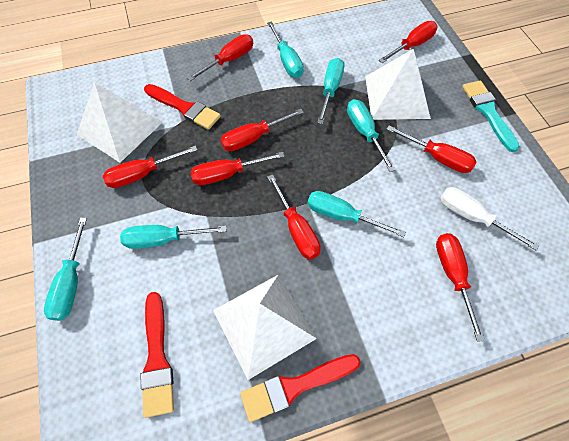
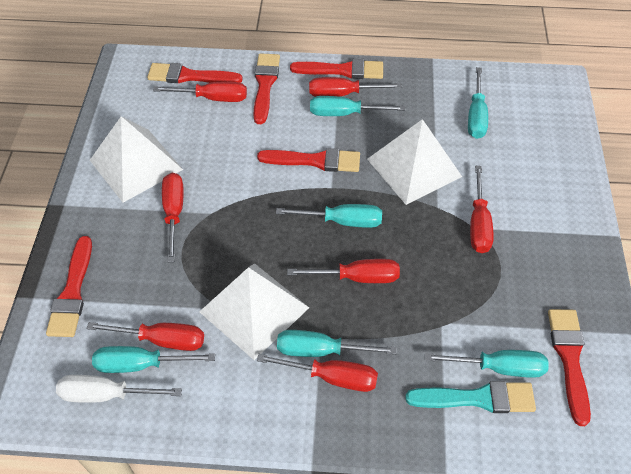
red brush: [140,292,174,418] [144,84,221,130] [240,354,361,422] = 3 -> [46,236,92,337] [147,63,243,83] [253,53,280,124] [257,148,360,172] [290,59,383,79] [548,309,591,426] = 6
red screwdriver: [103,146,197,188] [187,34,253,81] [190,152,285,185] [220,109,304,151] [267,174,321,260] [378,21,438,63] [386,125,477,173] [436,233,485,342] = 8 -> [86,322,204,351] [153,82,247,102] [162,173,184,263] [257,354,378,392] [287,259,400,283] [309,77,402,97] [470,166,494,253] = 7

